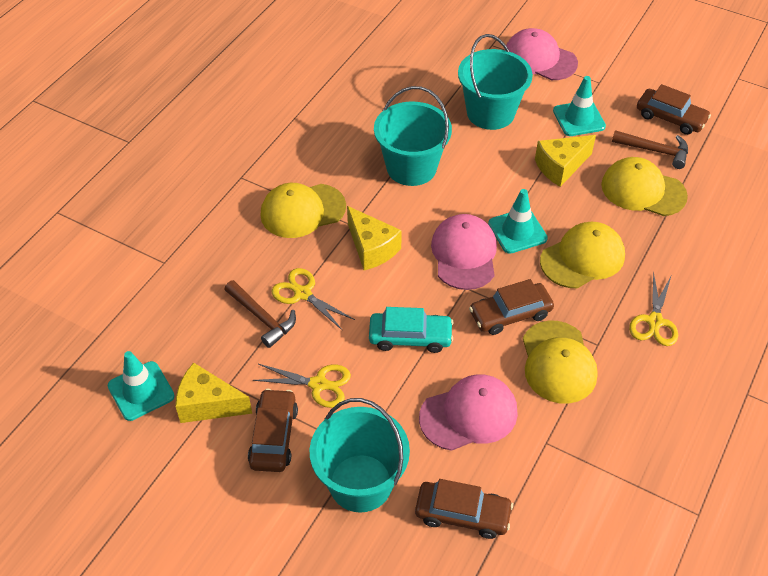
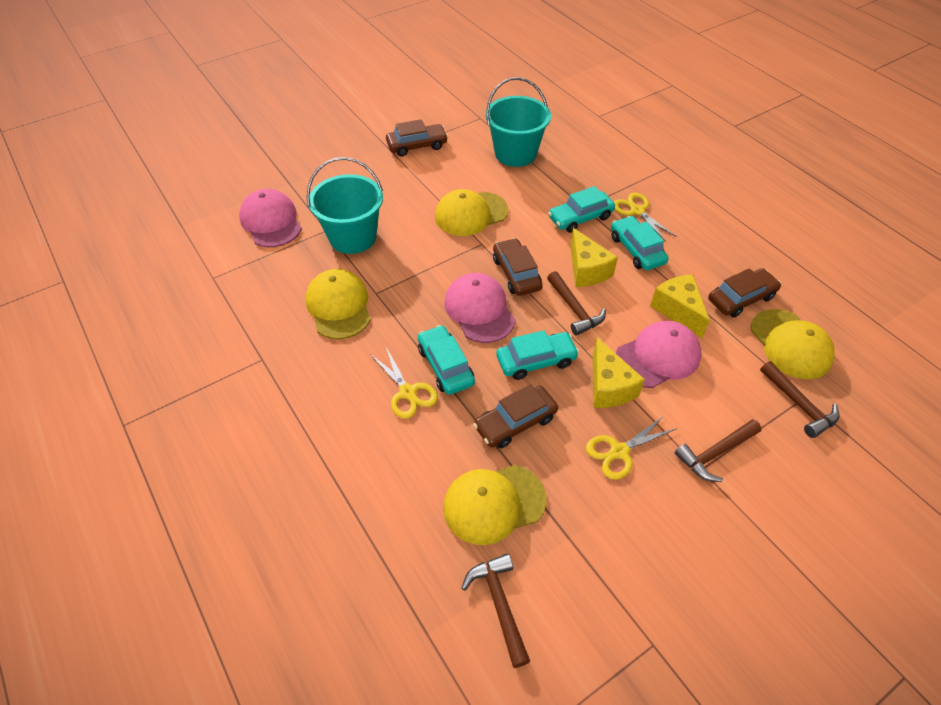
brown hammer: [224,280,296,348] [612,130,688,169] = 2 -> [462,553,530,668] [547,271,606,336] [675,419,762,482] [760,361,840,438] = 4
turquoise bucket: [310,398,410,512] [374,86,452,186] [458,34,533,130] = 3 -> [307,157,383,254] [485,77,551,167] = 2
turquoise car: [369,307,454,353] = 1 -> [418,325,475,395] [496,330,579,380] [548,186,615,233] [611,216,669,270] = 4
turquoise traffic cone: [107,351,175,421] [488,189,548,253] [553,76,606,136] = 3 -> none = 0

